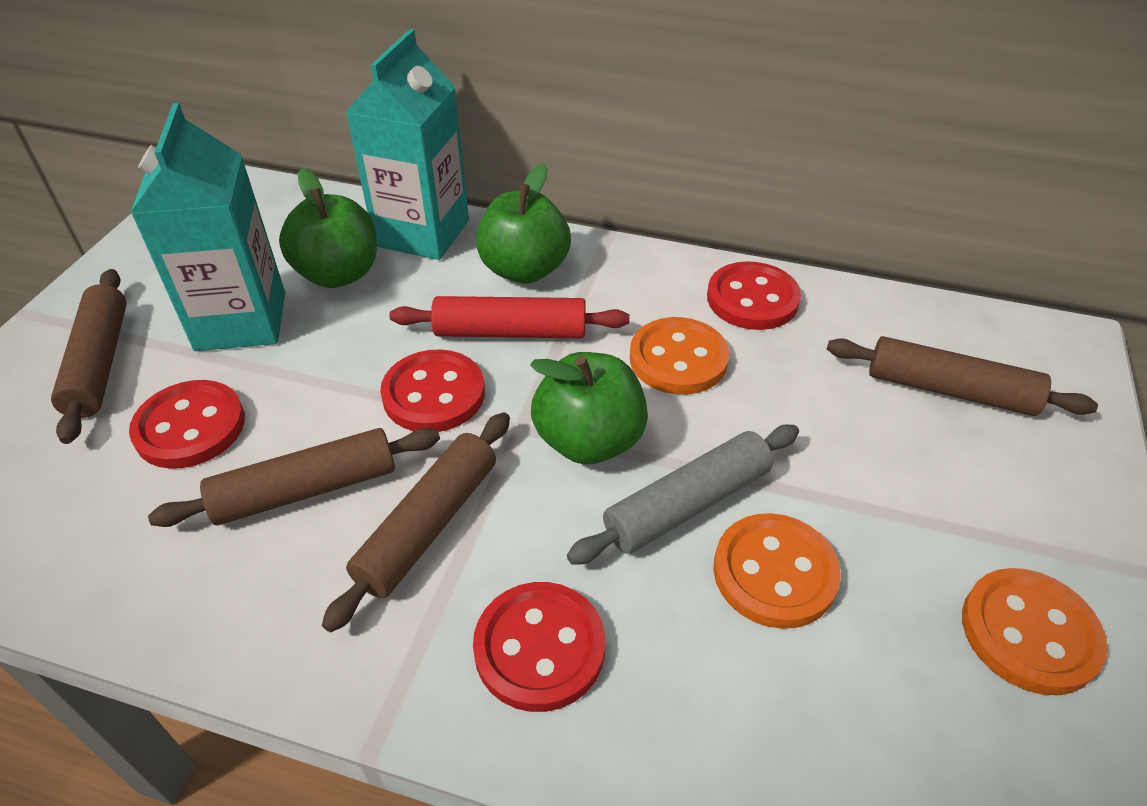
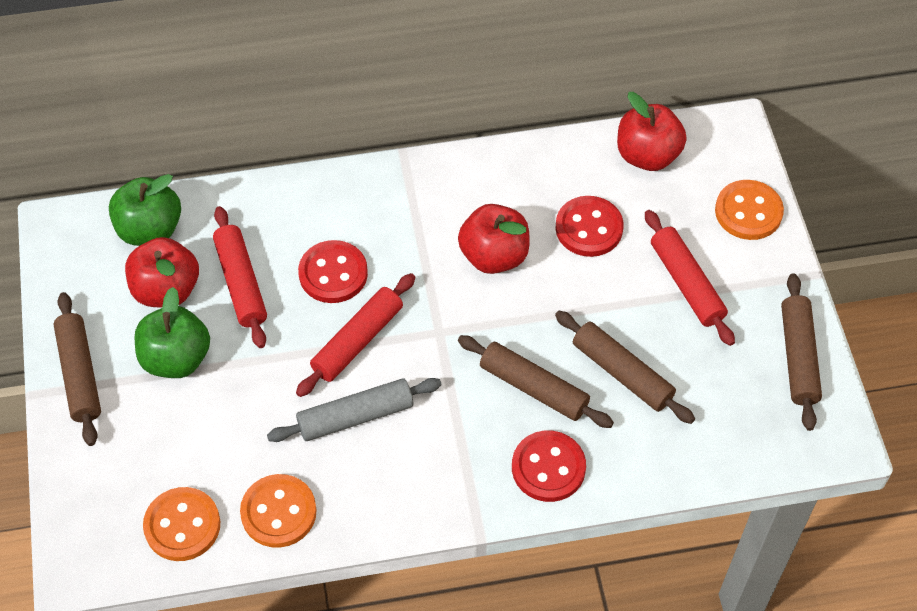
green apple: [279,168,377,288] [476,163,571,284] [530,352,648,464] = 3 -> [109,174,181,246] [135,287,210,378] = 2
red apple: none = 0 -> [125,237,199,308] [458,204,530,274] [617,92,687,171] = 3
red button: [129,380,245,469] [380,349,485,432] [473,582,605,712] [707,261,801,330] = 4 -> [298,240,368,303] [512,431,586,502] [555,196,624,257] = 3
red rolling pin: [390,296,630,338] = 1 -> [213,206,267,348] [296,273,415,397] [645,210,735,346] = 3
turquoise carton: [130,103,285,351] [346,29,469,260] = 2 -> none = 0

